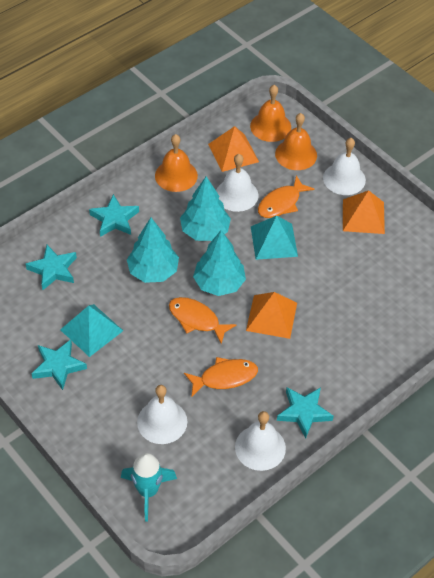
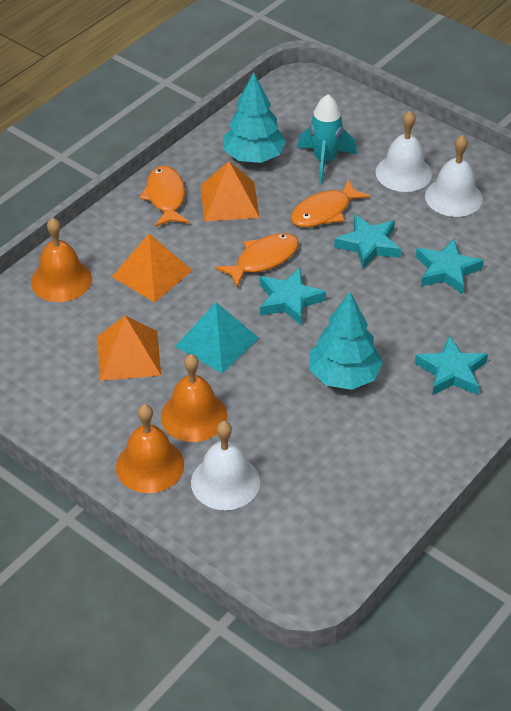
turquoise pyramid: [60,304,123,357] [251,216,298,260] = 2 -> [175,302,259,374] = 1
turquoise tree: [127,218,179,283] [180,176,231,241] [193,230,246,296] = 3 -> [223,72,286,163] [309,292,383,390] = 2
white bell: [137,385,187,444] [216,154,259,212] [235,411,286,471] [323,138,366,195] = 4 -> [191,421,260,510] [375,111,432,192] [425,135,483,217] = 3

